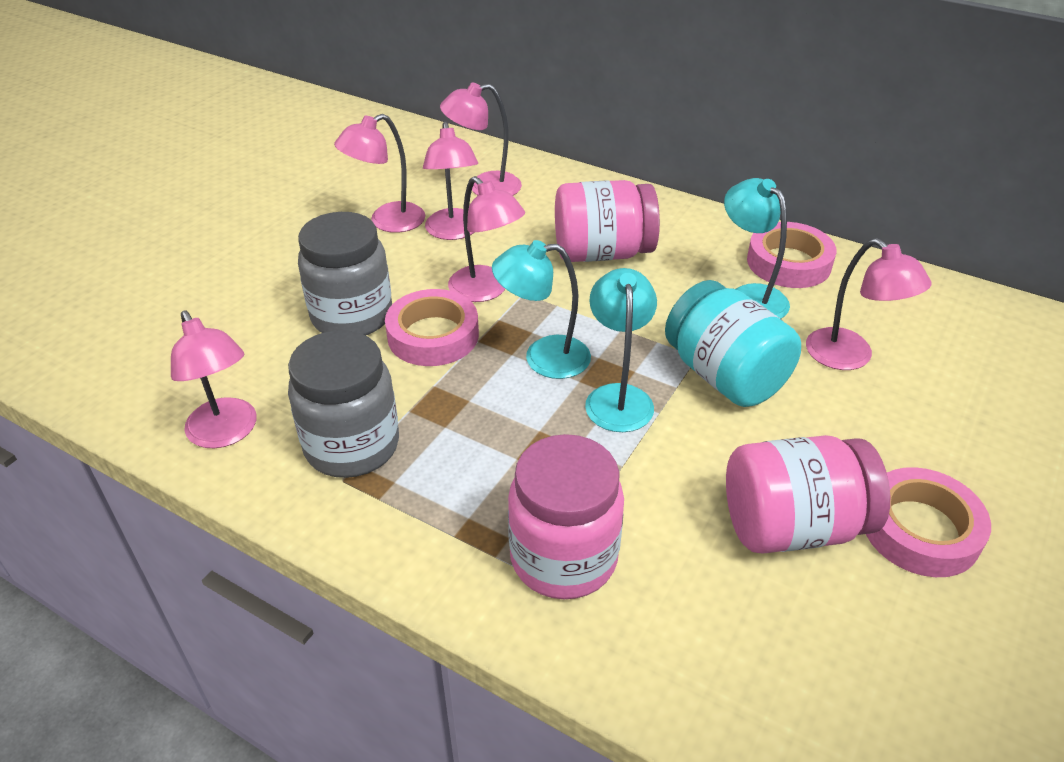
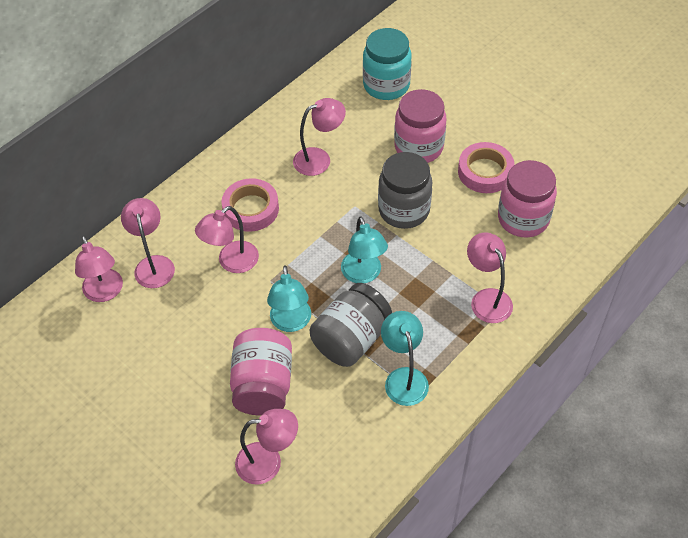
pink tape: [385,289,479,366] [747,222,836,288] [866,467,991,577] = 3 -> [222,178,279,232] [458,142,514,193] = 2

